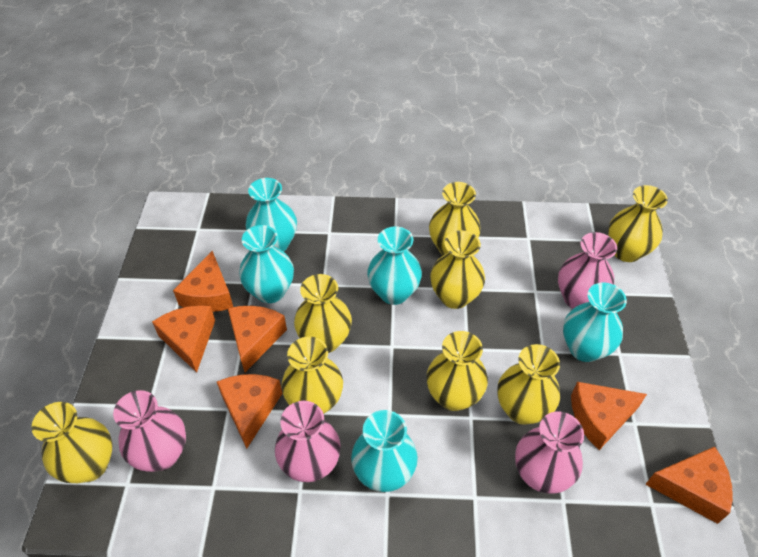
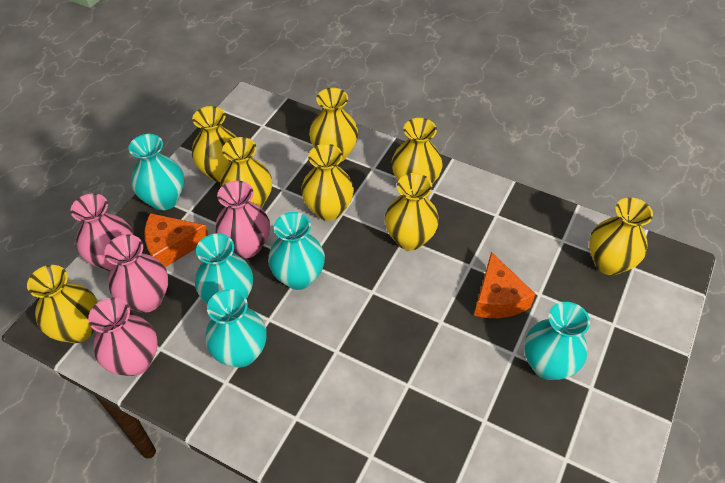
orange cheese: [152,305,215,373] [173,251,233,312] [217,374,283,449] [228,306,287,372] [571,382,647,450] [645,447,733,524] = 6 -> [144,213,208,267] [474,252,535,318] = 2

